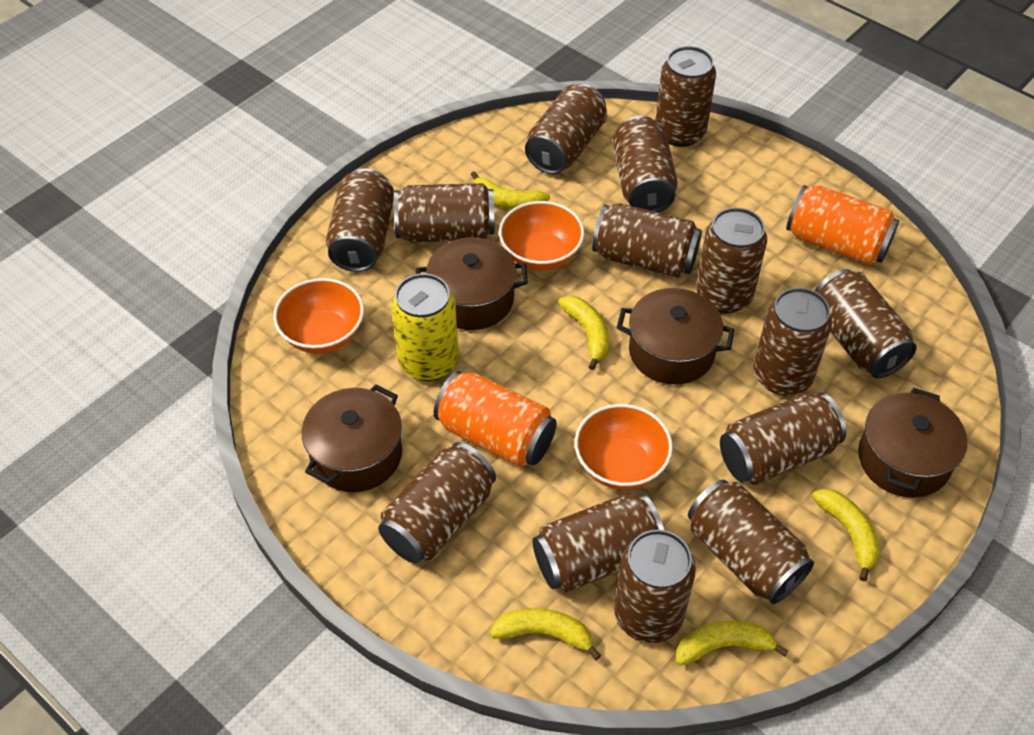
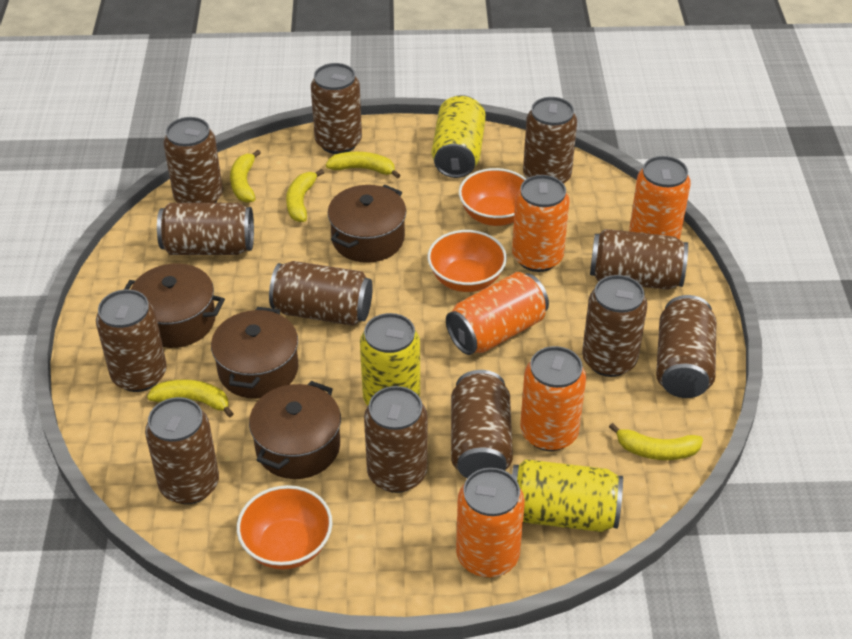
brown can: [326,168,394,272] [378,442,496,564] [394,183,495,242] [525,84,607,174] [532,493,664,592] [592,203,702,278] [613,116,678,212] [614,530,696,643] [656,46,716,147] [688,480,814,604] [696,207,767,313] [720,393,846,485] [754,287,832,395] [815,269,917,378] = 14 -> [96,289,167,392] [145,397,219,504] [157,203,254,255] [163,117,223,203] [269,261,373,326] [311,63,362,154] [364,386,428,493] [451,370,513,478] [523,97,577,183] [582,275,647,377] [590,229,688,290] [656,295,716,398] = 12
orange can: [434,371,557,467] [786,185,899,265] = 2 -> [446,272,549,355] [456,468,525,578] [512,175,570,272] [520,346,586,451] [629,156,691,240] = 5
yellow can: [391,273,459,381] = 1 -> [360,313,420,406] [432,95,486,178] [512,459,623,532] = 3

